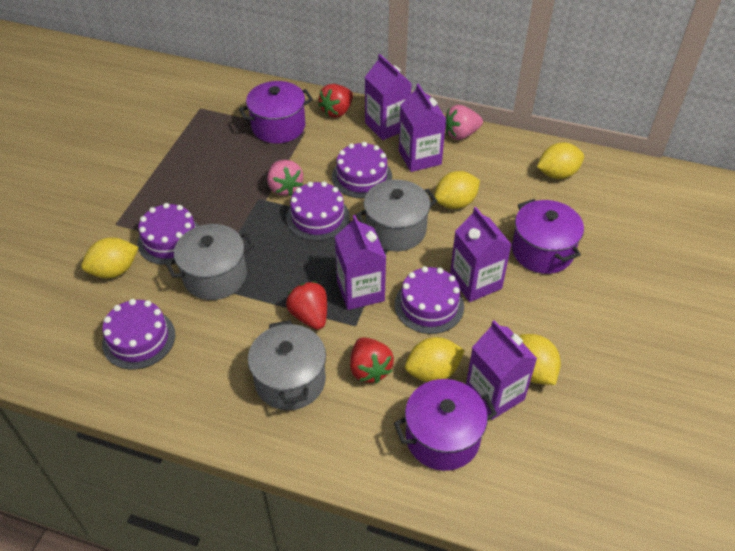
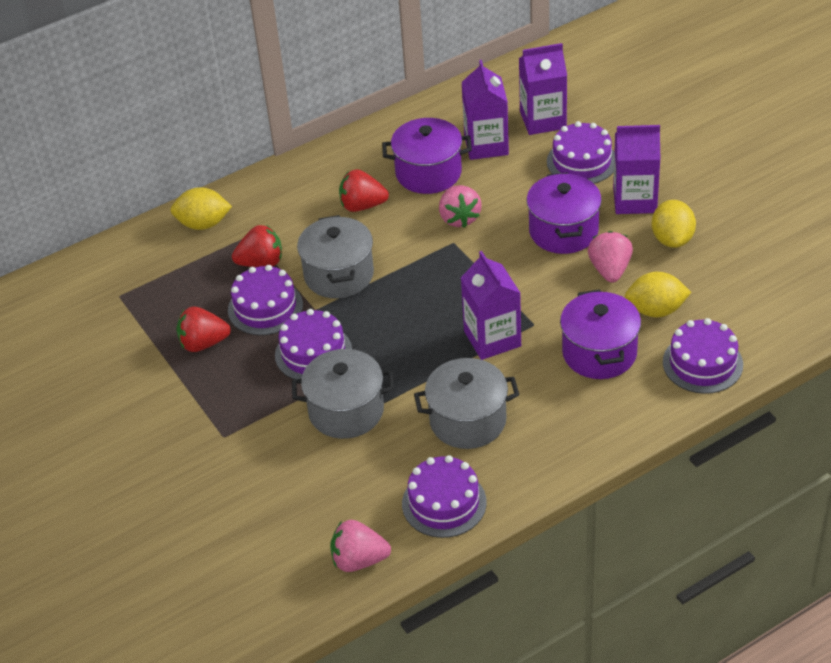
pink strawberry: [267,160,303,196] [445,105,483,140] = 2 -> [330,520,391,572] [439,185,482,228] [588,231,633,283] = 3
purple carton: [335,215,386,310] [365,54,412,140] [399,84,446,172] [450,207,512,302] [466,320,538,420] = 5 -> [461,251,521,360] [462,60,509,160] [519,43,567,135] [613,125,661,214] = 4
yellow lemon: [81,238,139,279] [405,337,465,382] [434,171,480,209] [519,334,561,385] [537,143,584,179] = 5 -> [170,187,232,230] [625,272,691,317] [652,200,696,248] = 3

